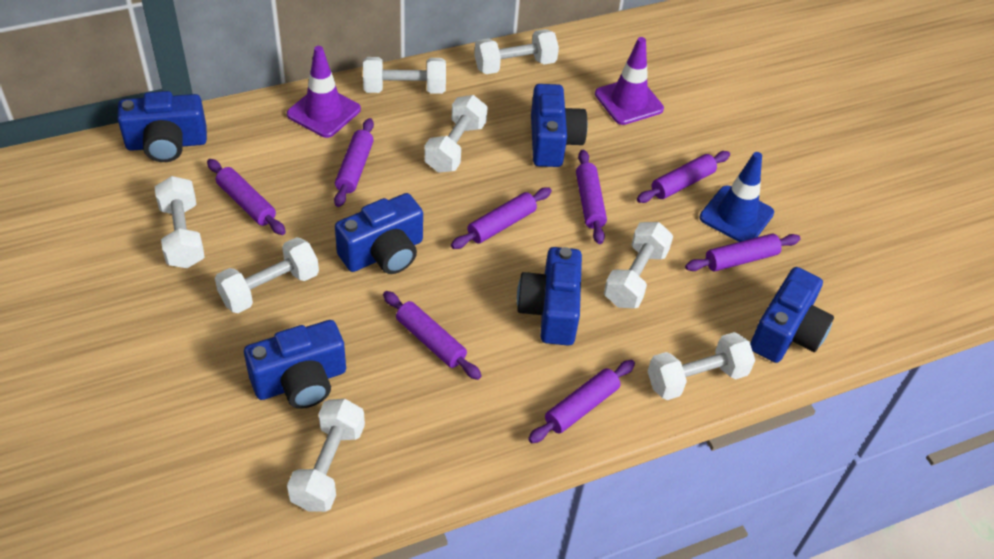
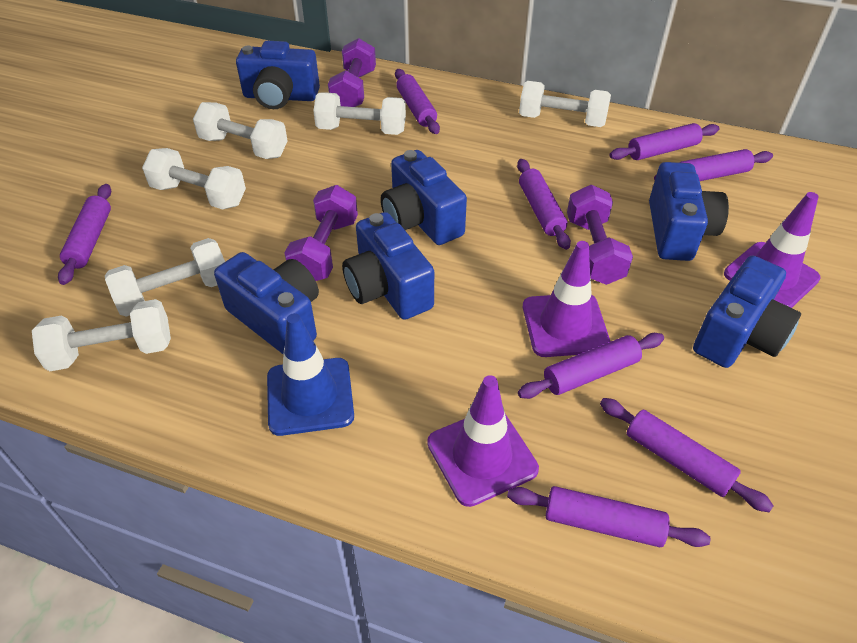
purple dumbbell: none = 0 -> [284,185,358,281] [328,38,376,107] [567,185,633,285] = 3
purple traffic cone: [287,46,361,138] [595,37,664,125] = 2 -> [427,375,539,507] [523,241,610,357] [724,192,821,308] = 3
white dumbbell: [155,176,205,268] [215,237,319,313] [287,399,365,512] [363,57,446,94] [424,95,488,173] [474,29,559,74] [604,222,673,308] [648,332,755,400] = 8 -> [32,299,171,371] [105,238,225,317] [142,148,246,210] [193,102,288,159] [313,92,406,135] [519,81,611,127] = 6

